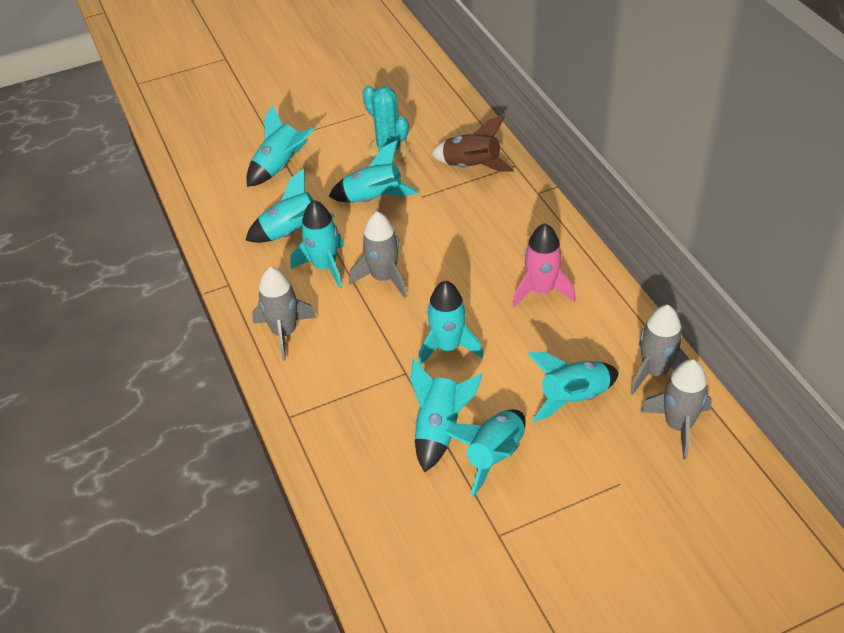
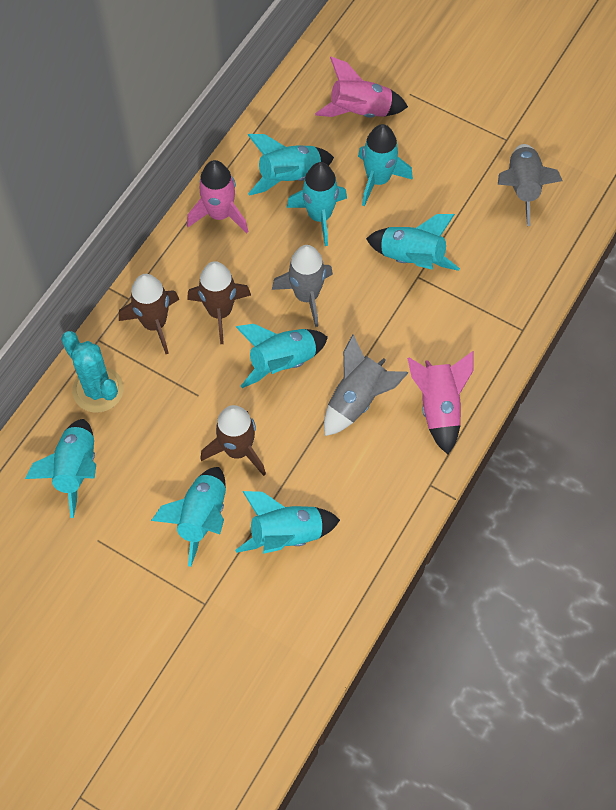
brown rocket: [431,115,514,172] = 1 -> [119,274,179,354] [187,261,251,344] [200,405,266,476] = 3
grey rocket: [252,267,317,361] [349,212,407,298] [630,305,689,395] [640,359,712,459] = 4 -> [272,245,333,327] [324,334,408,436] [498,144,562,226] = 3
pink rocket: [512,223,576,307] = 1 -> [187,160,248,233] [315,57,408,118] [407,351,474,454] = 3

